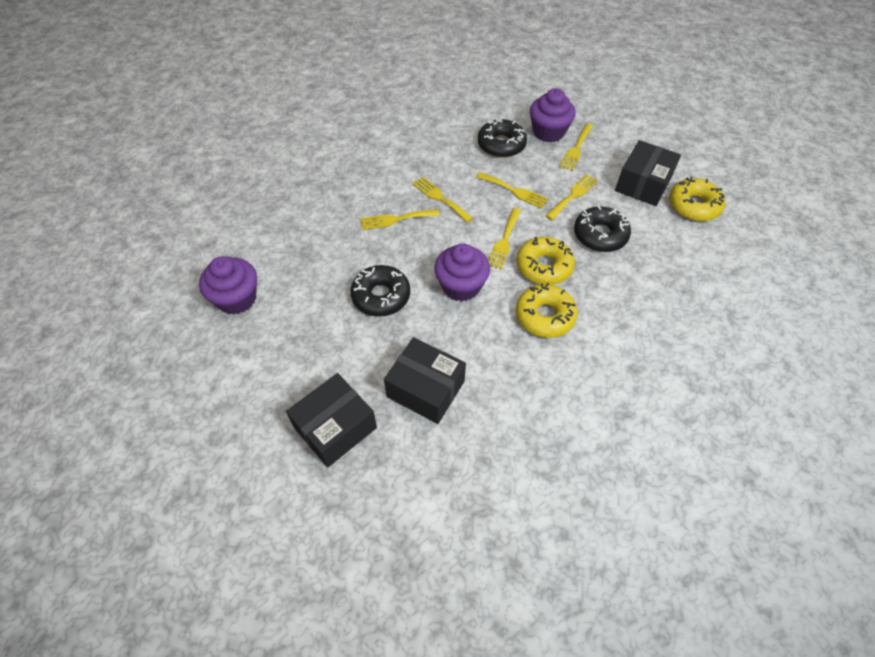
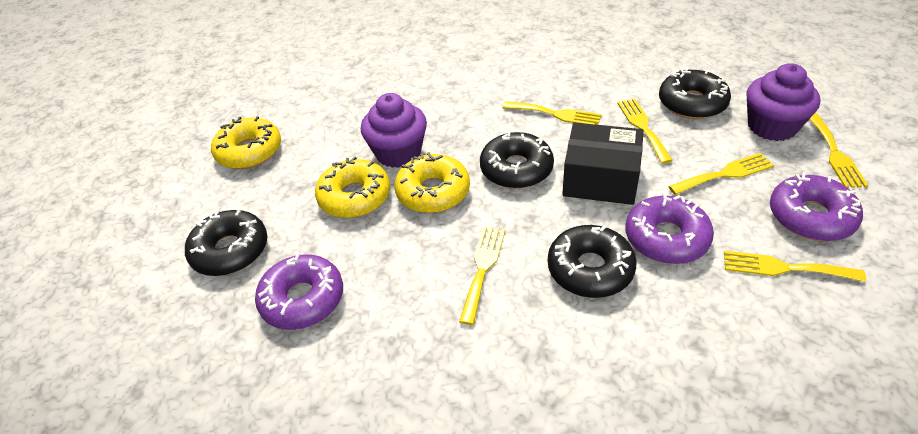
black box: [286,373,377,467] [384,337,466,424] [615,140,681,206] = 3 -> [562,123,644,205] = 1
black donut: [350,265,410,317] [478,117,527,158] [574,206,631,252] = 3 -> [185,209,267,276] [480,131,554,189] [548,225,637,298] [659,67,731,119] = 4
purple cupcake: [199,256,257,315] [434,243,490,302] [530,88,576,142] = 3 -> [361,93,427,168] [747,63,820,141] = 2
purple donut: none = 0 -> [255,254,343,330] [626,193,714,264] [770,172,863,241] = 3

